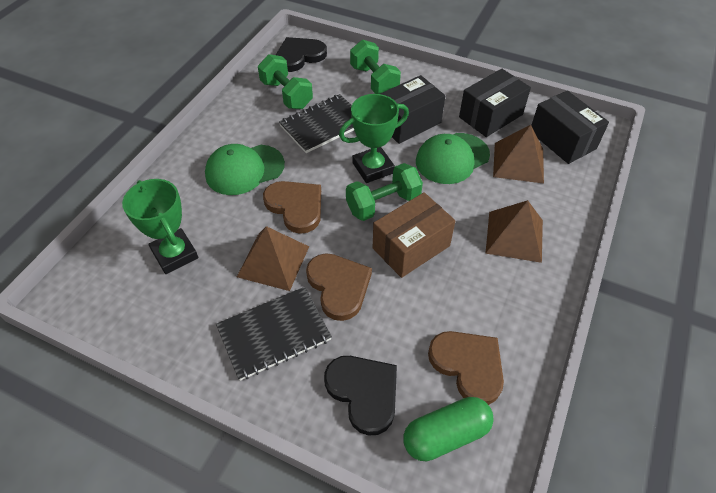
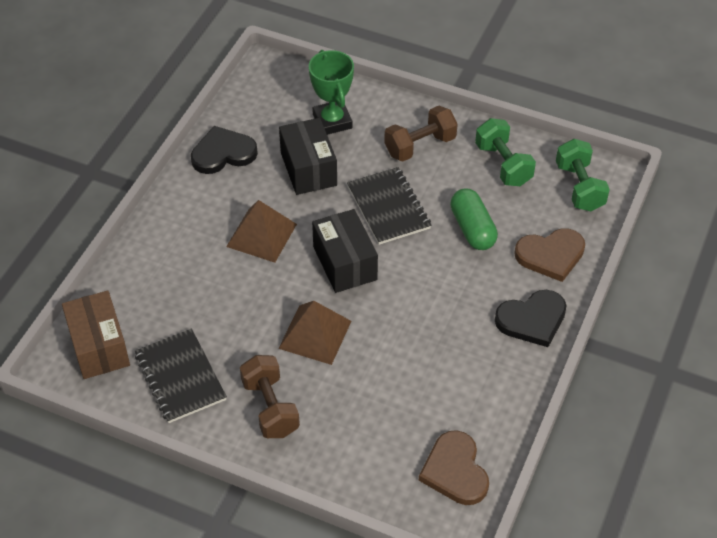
black box: [380,75,445,144] [459,69,531,137] [531,90,609,164] = 3 -> [279,118,337,195] [312,209,378,293] = 2
brown dumbbell: none = 0 -> [240,355,300,438] [384,106,458,162] = 2
brown heart: [263,181,321,234] [306,253,372,321] [428,331,504,405] = 3 -> [419,430,489,505] [514,228,585,282] = 2
brown pyramid: [237,226,309,291] [485,200,543,263] [493,125,544,184] = 3 -> [226,200,297,263] [278,301,351,365] = 2
green cap: [205,144,285,195] [416,133,490,184] = 2 -> none = 0
green dumbbell: [258,54,313,109] [346,163,423,221] [350,40,401,94] = 3 -> [475,118,536,186] [556,139,610,211] = 2
green trophy: [122,179,198,274] [339,94,409,183] = 2 -> [309,50,354,135] = 1

